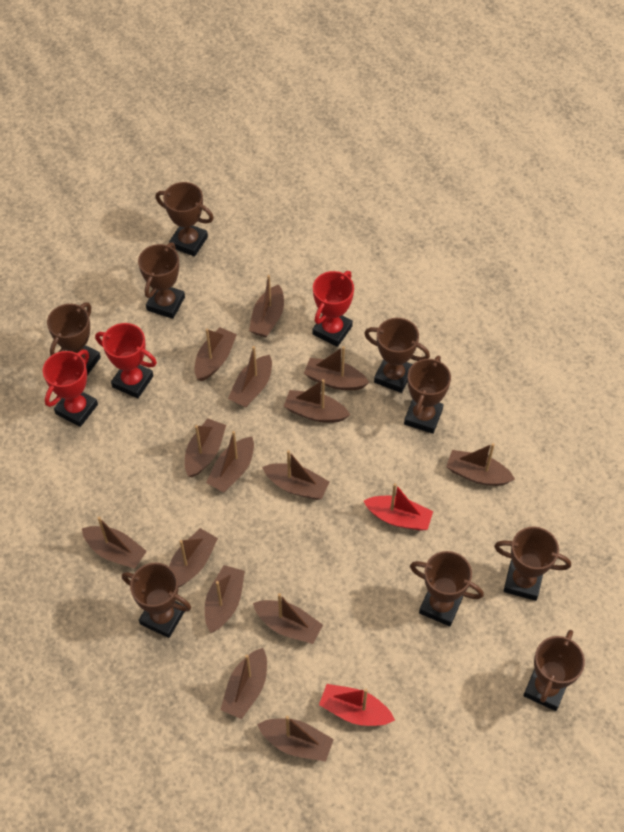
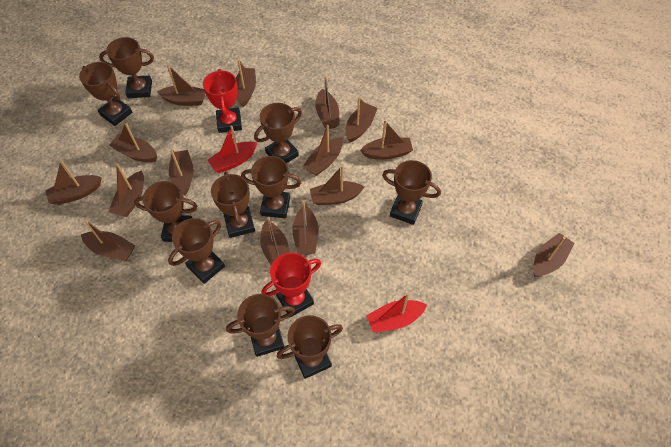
brown trophy: [47,303,101,375] [122,562,191,638] [138,242,185,319] [155,182,214,257] [364,318,430,393] [404,355,451,434] [410,551,484,626] [494,527,571,601] [523,630,585,711] = 9 -> [79,62,132,126] [99,37,154,98] [134,181,197,242] [168,218,225,284] [211,171,255,238] [226,294,295,357] [241,156,302,218] [254,103,302,163] [277,315,343,379] [382,160,441,225] = 10
red trophy: [43,350,98,427] [95,323,157,398] [312,271,354,347] = 3 -> [203,69,242,133] [261,253,321,318] = 2

